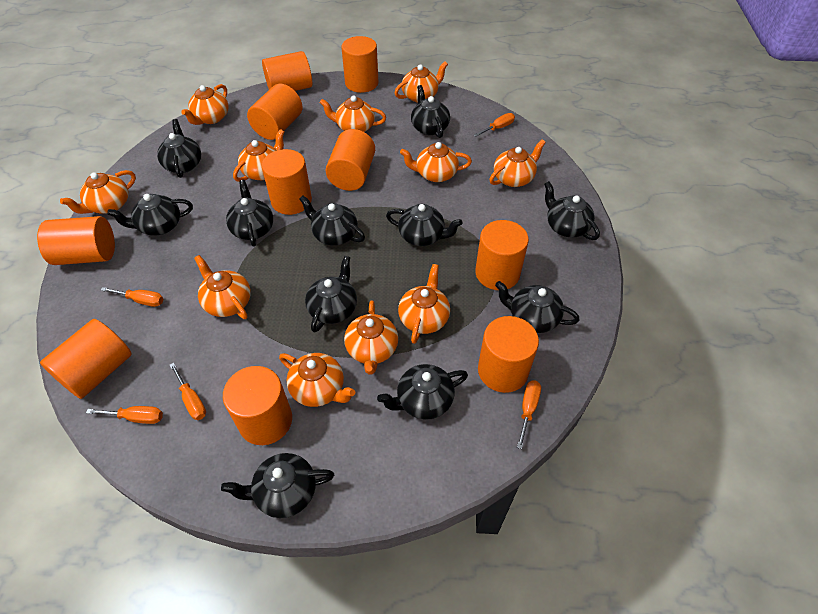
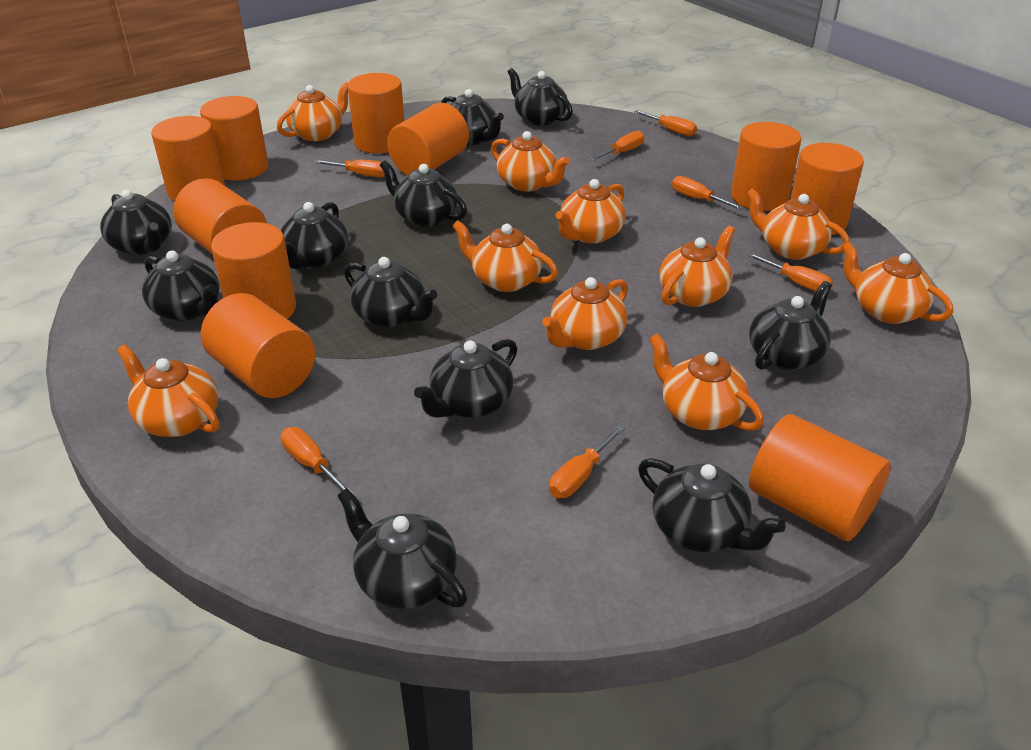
orange screwdriver: [86,406,163,424] [101,287,163,307] [170,363,206,420] [474,113,515,136] [517,381,541,449] = 5 -> [280,427,355,495] [314,160,385,177] [549,425,625,498] [590,131,644,160] [634,110,697,136] [672,176,744,210] [746,252,833,292] = 7
orange teapot: [60,170,136,214] [181,84,229,125] [194,255,251,319] [233,129,284,182] [279,353,355,407] [320,95,386,132] [344,300,398,374] [395,61,448,103] [398,264,450,344] [400,142,472,182] [489,139,546,187] = 11 -> [117,344,219,437] [277,82,348,141] [452,220,558,292] [491,131,570,191] [542,277,628,350] [555,179,626,244] [649,334,764,431] [659,226,735,307] [746,188,850,260] [841,242,953,324] = 10

